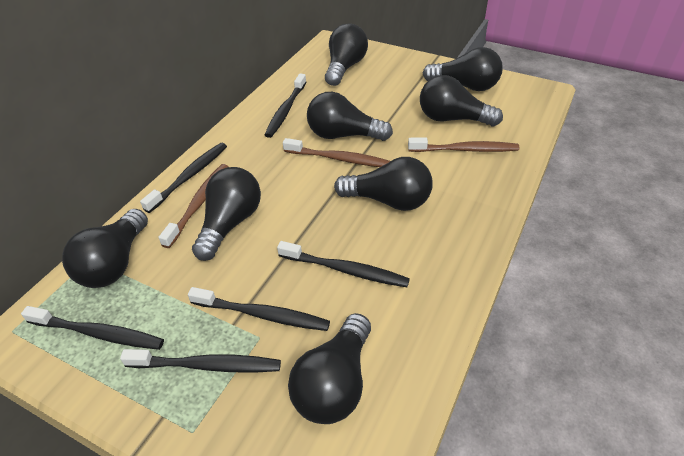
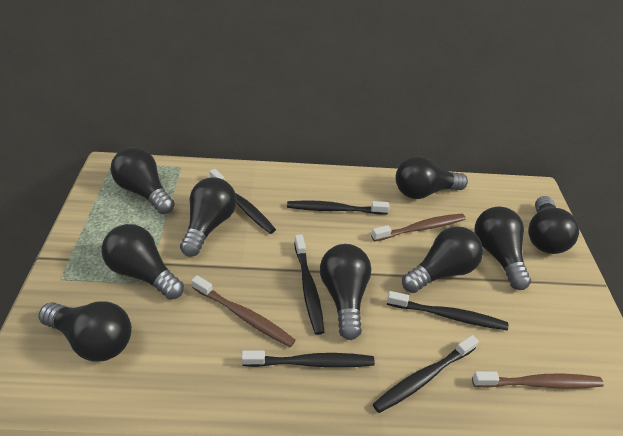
black light bulb: [62,209,148,288] [192,167,261,261] [288,313,371,424] [307,92,393,141] [325,23,368,86] [334,157,433,211] [420,75,503,126] [423,47,503,91] = 8 -> [38,301,132,362] [101,224,184,300] [111,147,175,214] [180,178,237,257] [320,244,371,340] [396,156,468,199] [402,226,483,293] [475,206,531,290] [528,196,579,254] = 9

